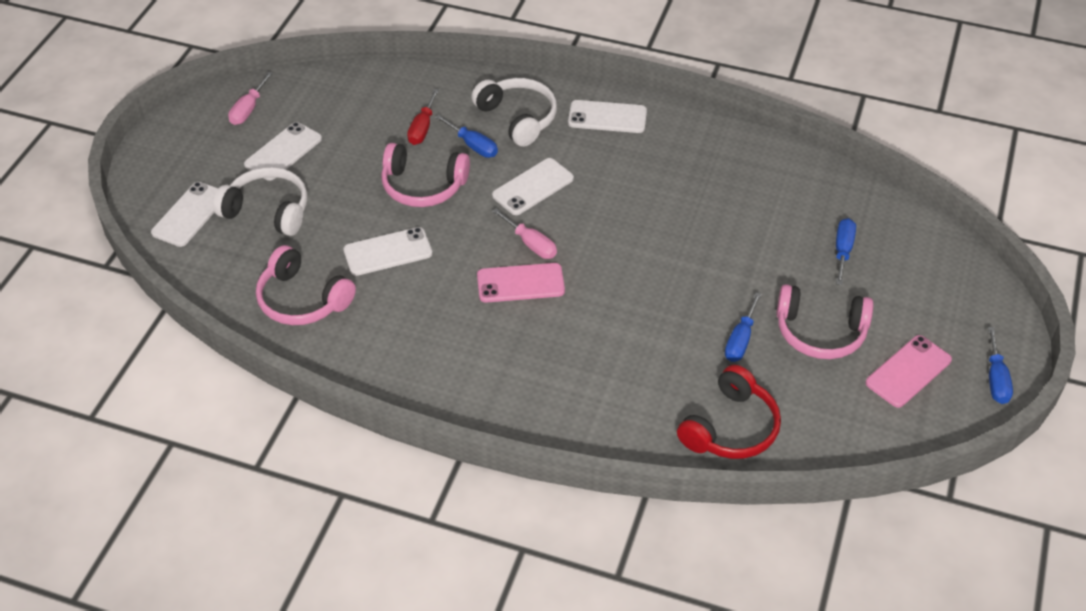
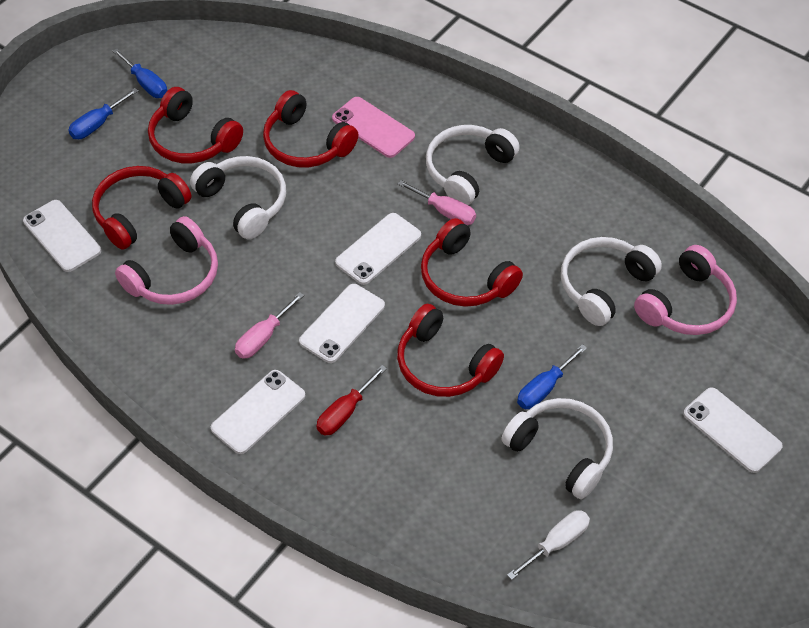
blue screwdriver: [435,115,498,158] [725,292,761,362] [836,218,856,285] [988,327,1013,404] = 4 -> [68,88,138,139] [113,49,167,98] [517,344,587,409] = 3
pink headphones: [256,245,356,325] [381,143,470,207] [776,284,874,359] = 3 -> [115,216,218,305] [634,245,737,335] = 2
pink phone: [477,263,565,303] [866,335,952,408] = 2 -> [332,97,415,158] = 1
red headphones: [677,365,781,459] = 1 -> [92,166,192,250] [148,87,243,163] [263,90,358,168] [397,304,504,397] [421,218,523,307] = 5
white headphones: [213,167,308,236] [472,78,557,147] = 2 -> [190,156,286,239] [426,125,520,205] [502,398,613,499] [561,237,662,326] = 4
white screwdriver: none = 0 -> [507,510,590,580] = 1

